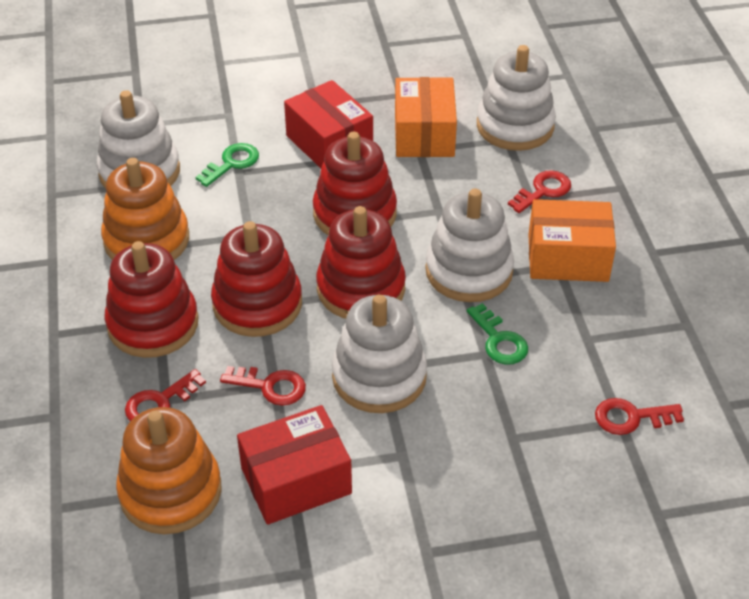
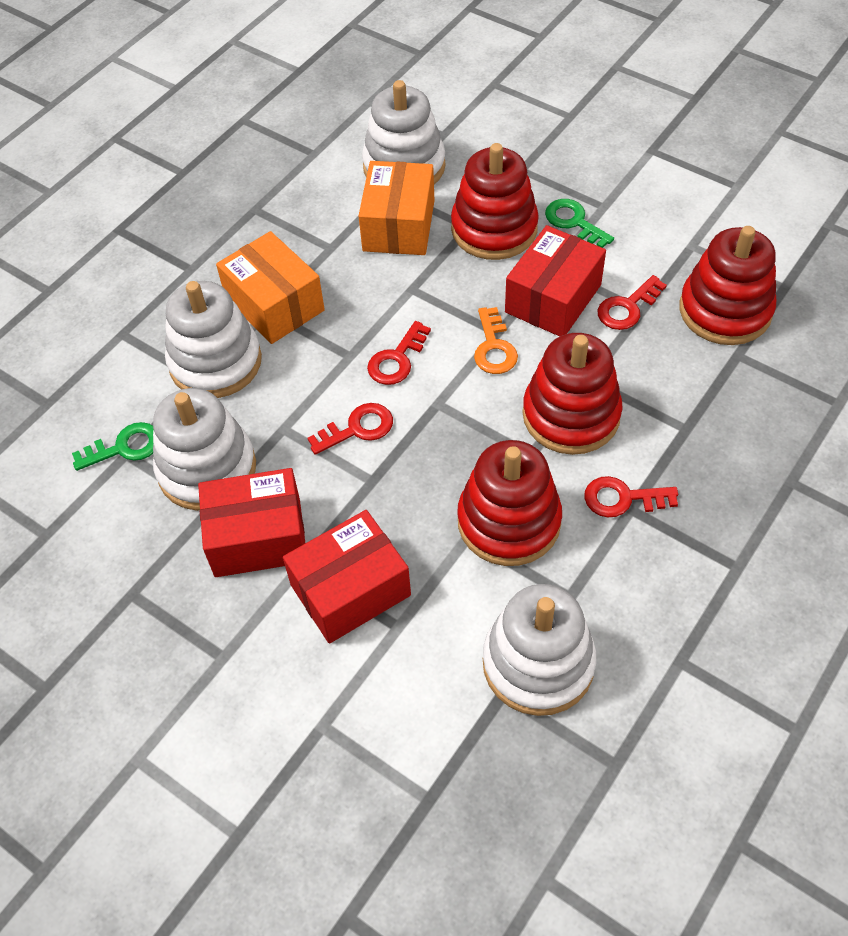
orange key: none = 0 -> [474,307,518,374] = 1
orange stacking toy: [101,158,189,260] [116,407,222,534] = 2 -> none = 0
red box: [237,405,352,525] [284,80,373,168] = 2 -> [198,468,305,577] [283,510,411,644] [505,225,606,336] = 3

